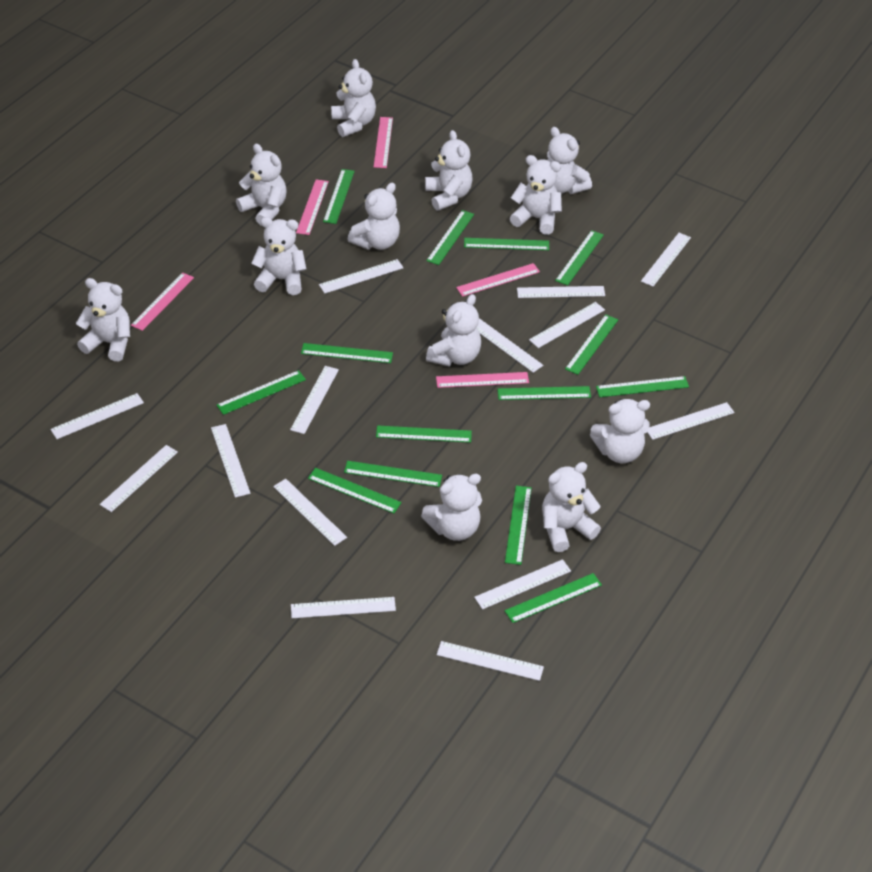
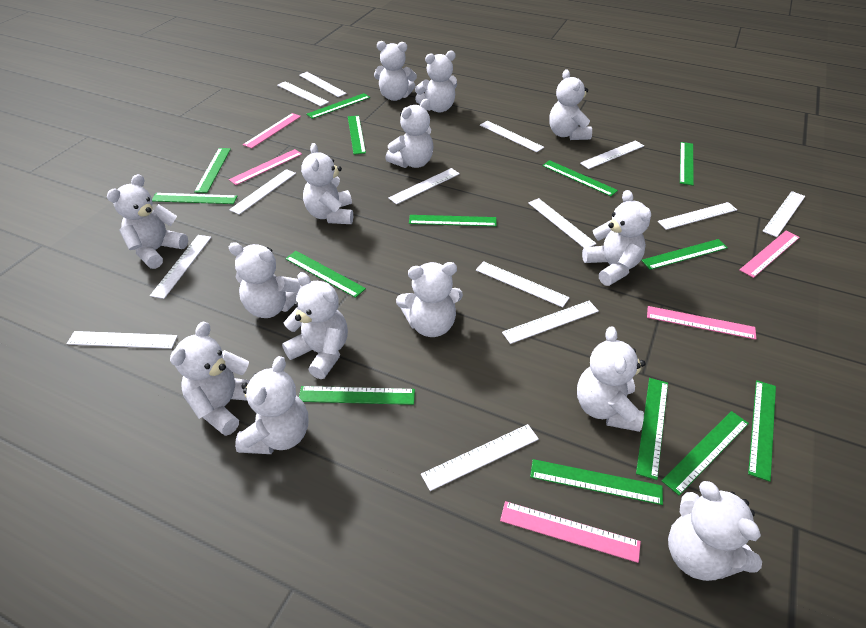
white teddy bear: [76,278,130,361] [236,144,286,226] [251,217,306,295] [331,59,376,137] [348,183,400,250] [421,474,482,541] [425,130,473,211] [426,294,481,367] [510,155,562,235] [542,462,601,552] [547,127,592,194] [590,399,650,463] = 12 -> [107,174,188,269] [170,322,250,436] [229,242,302,318] [235,356,308,454] [282,272,348,379] [301,143,353,224] [374,41,417,101] [385,99,434,168] [396,262,463,337] [415,50,457,113] [549,69,592,140] [577,326,646,432] [582,190,651,286] [668,481,762,581] = 14

